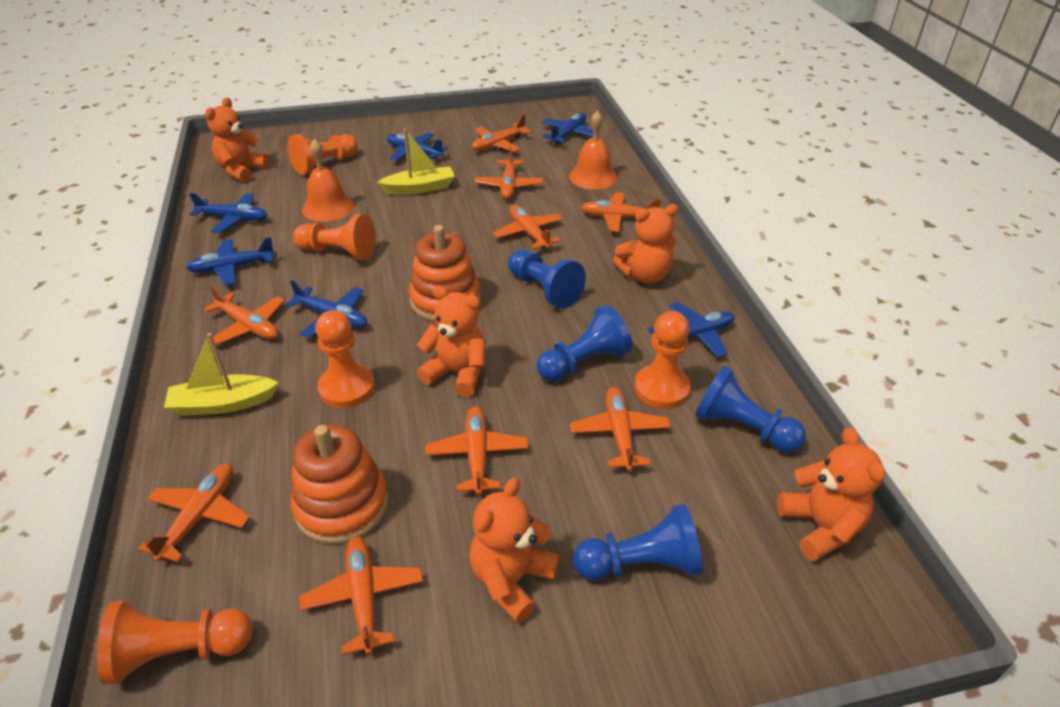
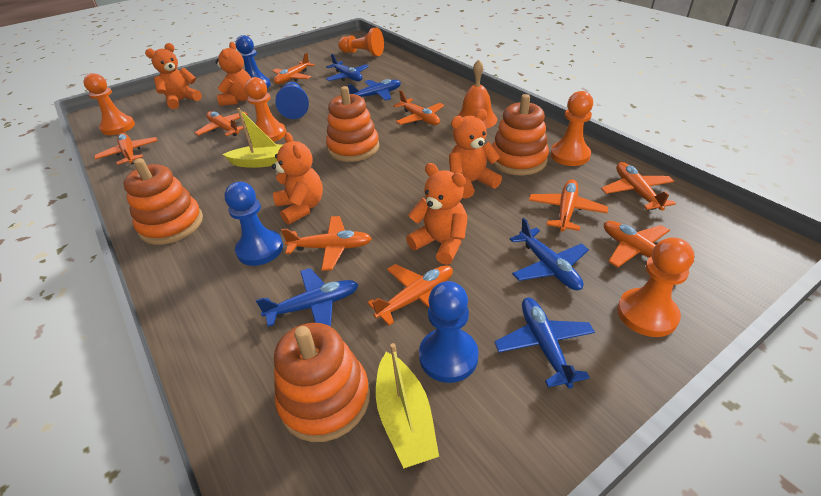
blue plane: [186,237,276,285] [189,193,268,233] [285,280,367,338] [387,132,448,161] [542,113,593,144] [648,302,735,357] = 6 -> [256,268,358,327] [326,54,369,81] [348,79,401,101] [494,298,595,389] [510,218,589,290] = 5
orange bell: [302,139,355,222] [569,110,618,189] = 2 -> [457,59,497,129] = 1
orange stacking toy: [290,425,389,544] [409,225,481,321] = 2 -> [123,158,203,245] [274,323,370,442] [326,86,380,162] [492,94,549,175] = 4

